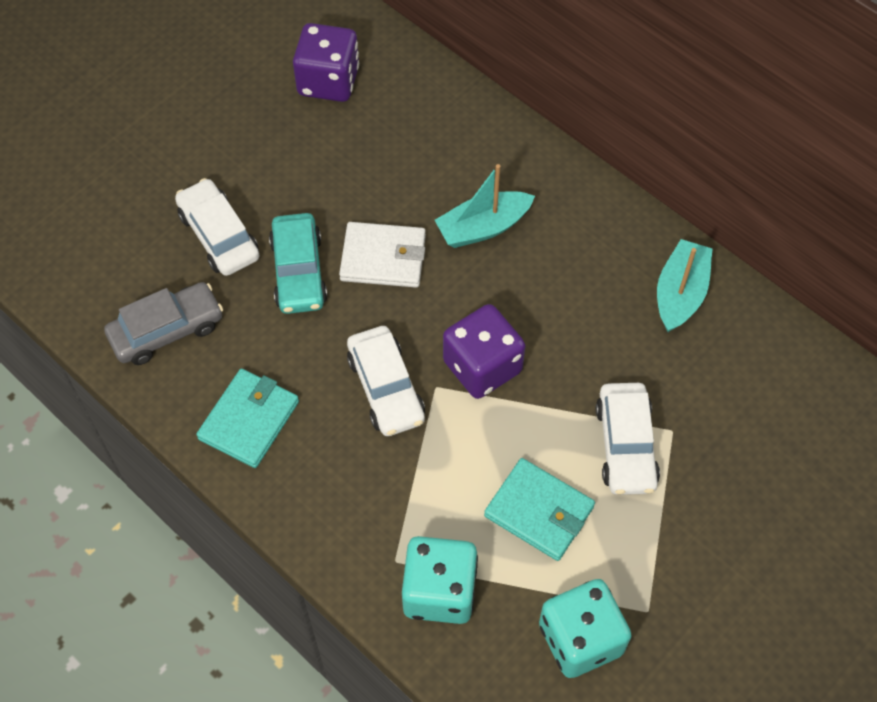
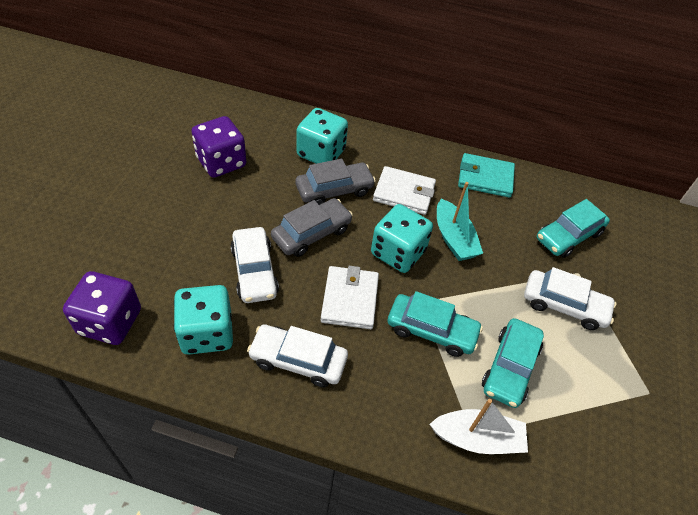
grey car: [104,282,223,365] = 1 -> [271,198,353,257] [295,159,376,204] = 2
turquoise boat: [435,164,535,248] [657,239,713,332] = 2 -> [437,182,483,261] = 1
turquoise car: [269,213,327,314] = 1 -> [388,291,483,357] [482,318,544,408] [537,199,610,258] = 3
turquoise dice: [402,536,478,624] [539,579,632,678] = 2 -> [174,285,233,355] [297,108,348,164] [371,204,433,273] = 3
turquoise wallet: [196,369,299,468] [484,458,595,561] = 2 -> [458,153,515,198] = 1
white boat: none = 0 -> [430,399,528,454] = 1
white wallet: [339,222,426,288] = 1 -> [321,266,379,329] [373,166,436,215] = 2

